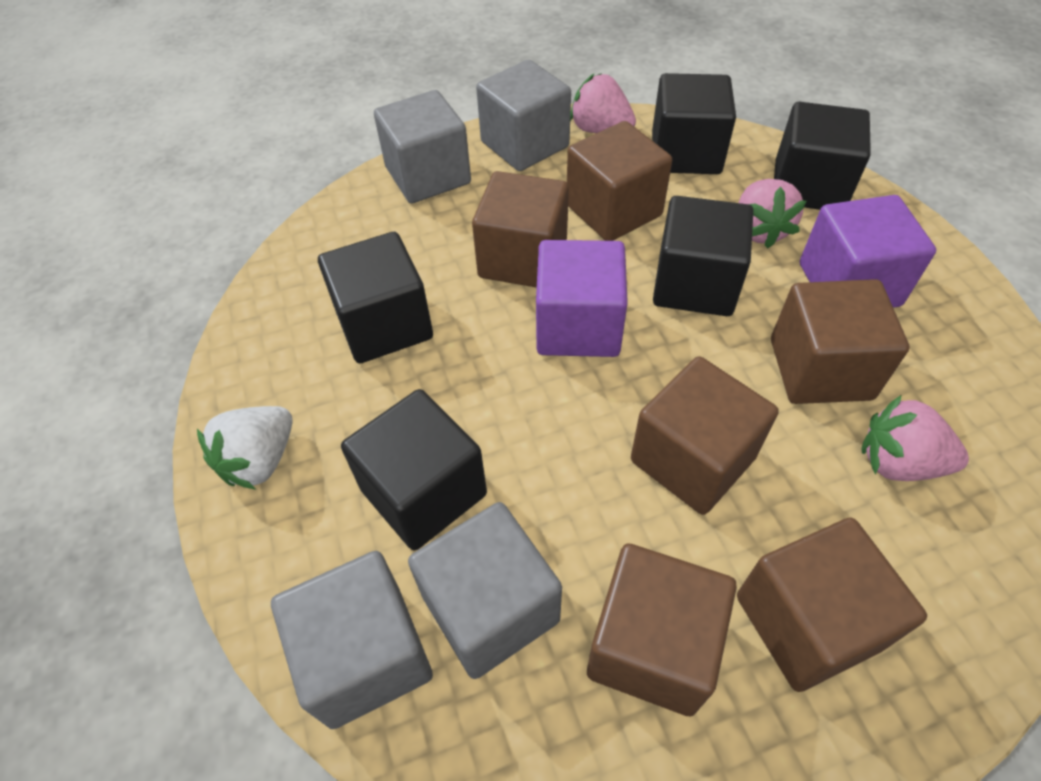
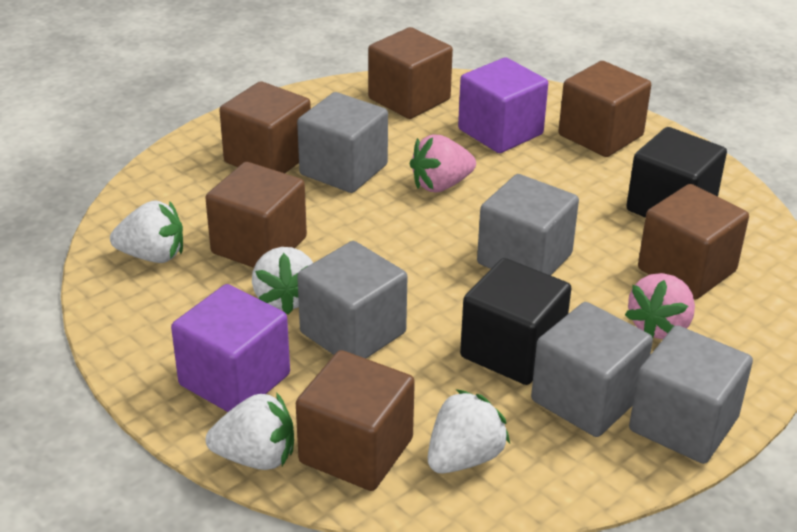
black cube: [318,232,433,363] [341,389,487,551] [652,73,736,174] [653,196,753,316] [774,102,871,210] = 5 -> [460,258,571,385] [626,127,727,218] = 2
grey cube: [271,551,433,729] [374,90,471,204] [408,502,562,679] [476,60,571,171] = 4 -> [297,92,388,193] [297,241,408,359] [477,174,579,276] [531,302,653,437] [629,325,753,464] = 5
pink strawberry: [570,73,636,133] [739,179,806,248] [861,395,969,481] = 3 -> [410,135,476,192] [625,273,695,339] = 2
white strawberry: [197,406,292,490] = 1 -> [110,200,183,263] [206,392,294,470] [252,247,313,315] [428,389,510,473] = 4

